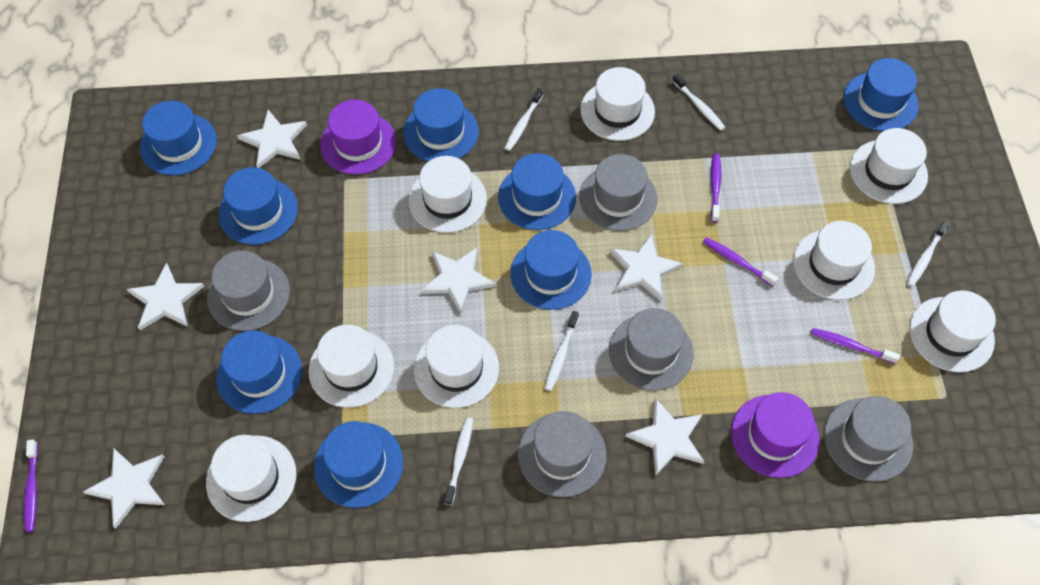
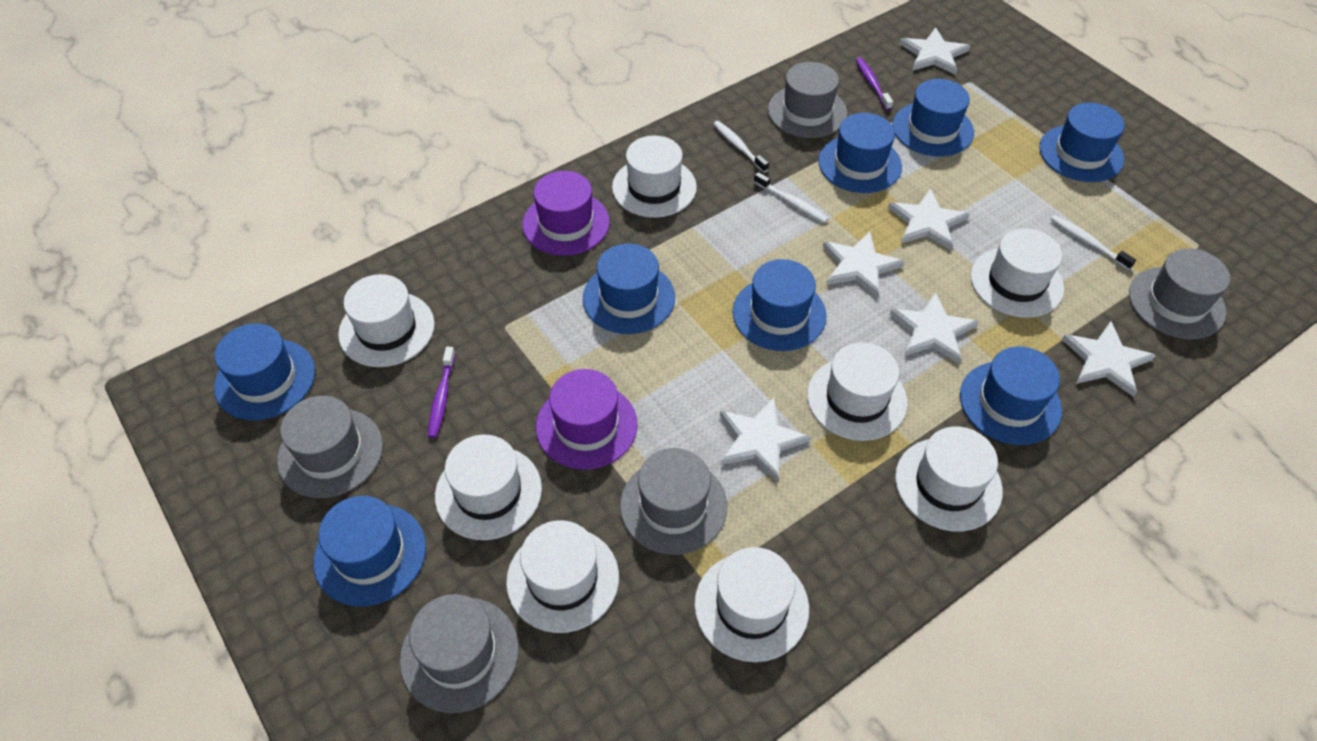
purple toothbrush: [24,440,38,532] [703,237,778,286] [711,154,721,222] [811,328,900,364] = 4 -> [428,347,455,438] [856,57,893,110] = 2
white toothbrush: [444,417,473,505] [505,88,543,151] [545,311,579,391] [672,73,726,131] [907,220,949,287] = 5 -> [713,121,769,173] [754,172,829,223] [1051,215,1136,270] = 3

